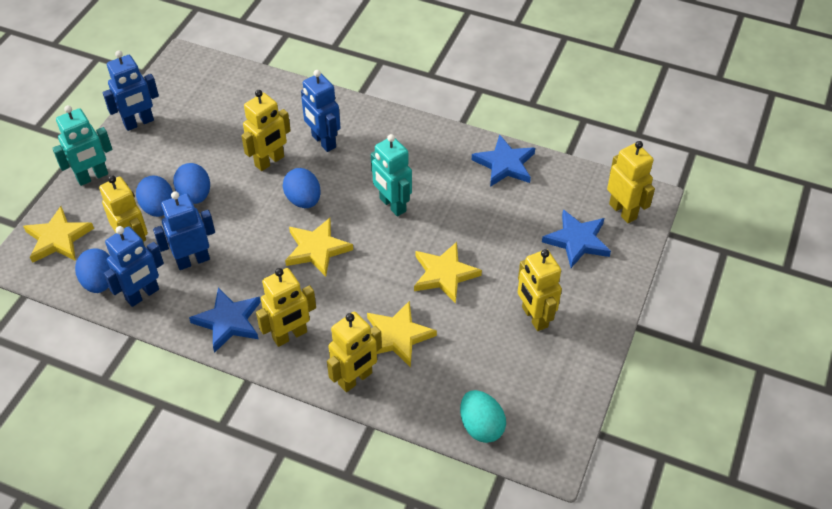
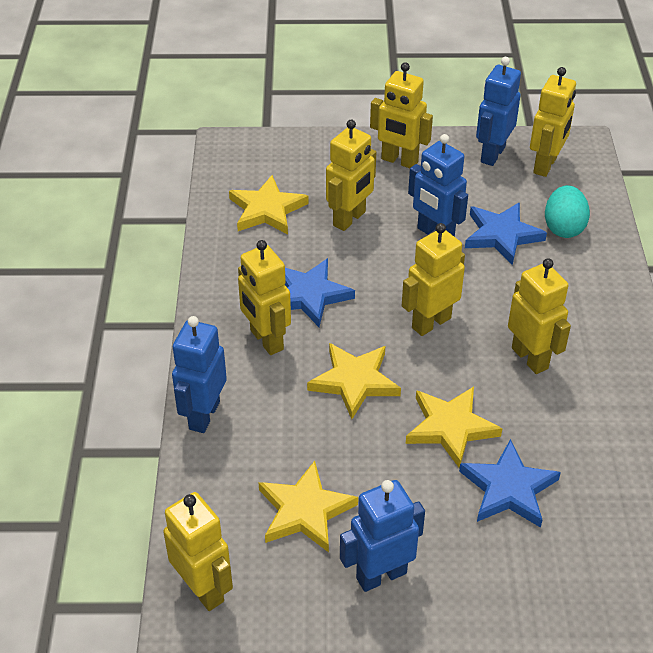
blue egg: [75,248,110,293] [136,176,173,217] [173,163,210,204] [283,168,321,208] = 4 -> none = 0
turquoise robot: [52,105,113,186] [371,134,412,217] = 2 -> none = 0
yellow robot: [99,175,148,246] [241,90,291,171] [256,268,316,347] [327,312,382,392] [518,249,562,331] [607,141,655,223] = 6 -> [163,492,233,611] [238,240,291,355] [326,120,376,231] [370,62,433,168] [402,223,465,336] [508,258,571,374] [530,67,576,177] = 7

